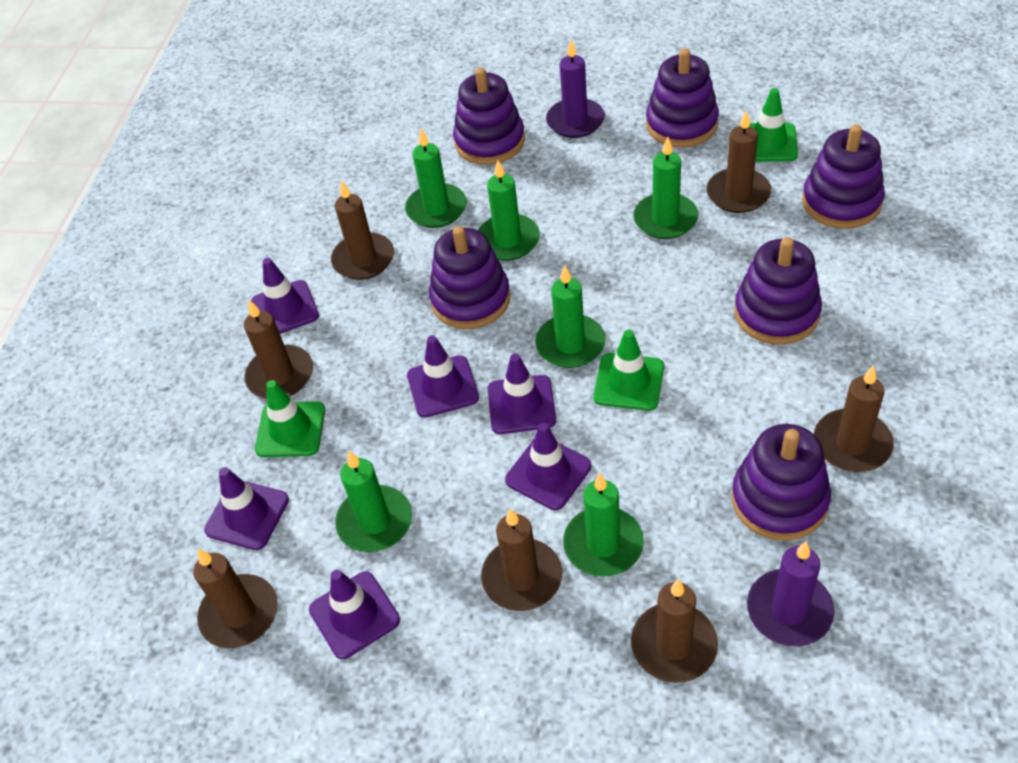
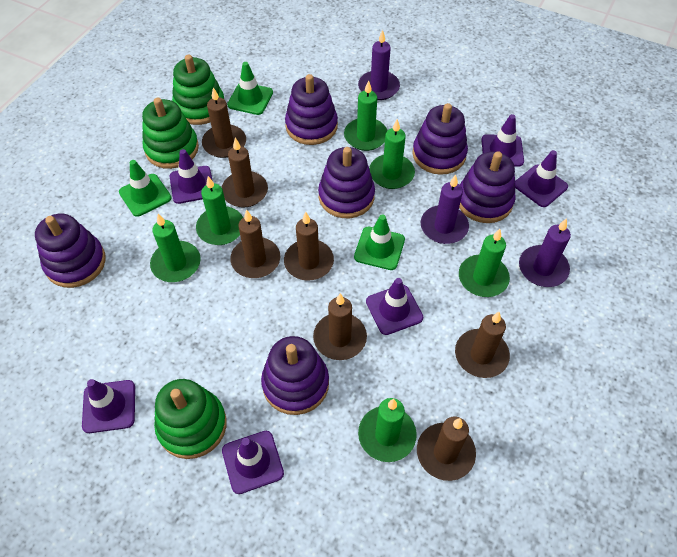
green stacking toy: none = 0 -> [142,98,199,169] [154,379,227,459] [172,55,224,125] = 3
purple candle: [546,40,605,138] [747,541,834,647] = 2 -> [358,30,400,100] [421,175,469,244] [519,218,571,287] = 3

